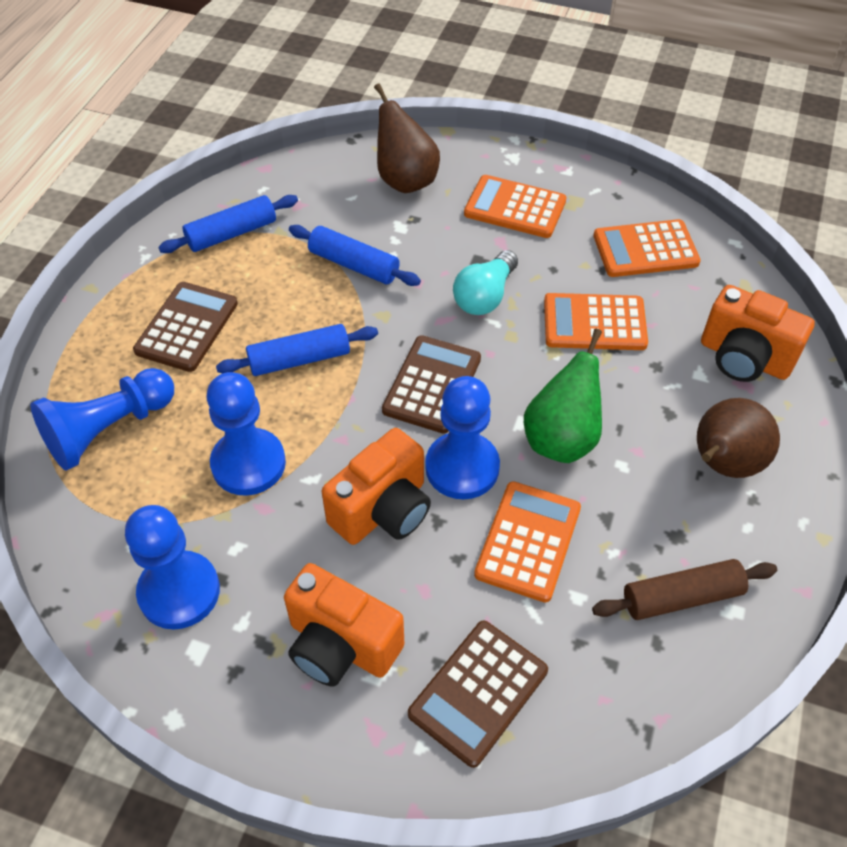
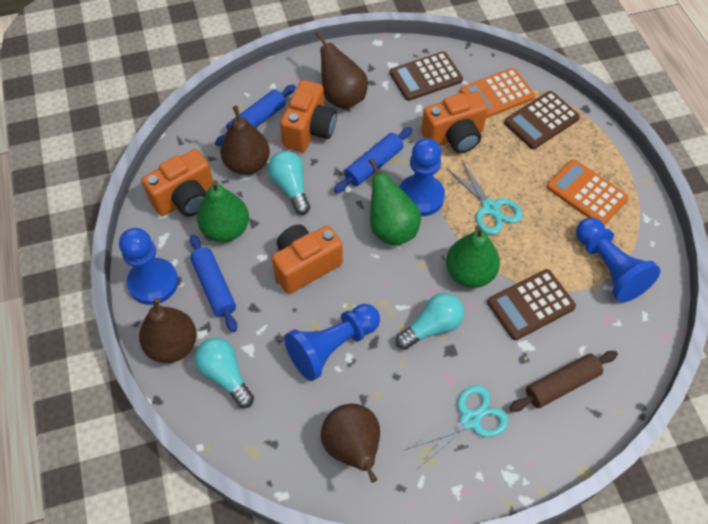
brown pear: [374,83,440,193] [697,398,780,478] = 2 -> [139,298,197,363] [220,106,270,175] [315,31,368,109] [321,404,380,483] = 4
green pear: [524,329,602,463] = 1 -> [197,180,249,242] [369,158,421,246] [446,226,500,288] = 3
orange calculator: [464,175,566,238] [474,482,581,602] [544,293,648,350] [593,219,701,277] = 4 -> [460,68,535,118] [546,159,629,225] = 2
orange camera: [284,563,404,687] [322,428,431,545] [701,285,815,382] = 3 -> [142,149,213,217] [272,224,343,294] [280,80,337,152] [421,91,488,153] = 4
turquoise light bulb: [453,250,518,315] = 1 -> [195,338,254,408] [268,151,310,215] [396,293,464,350] = 3
turquoise scissors: none = 0 -> [405,385,509,468] [447,161,523,235] = 2

